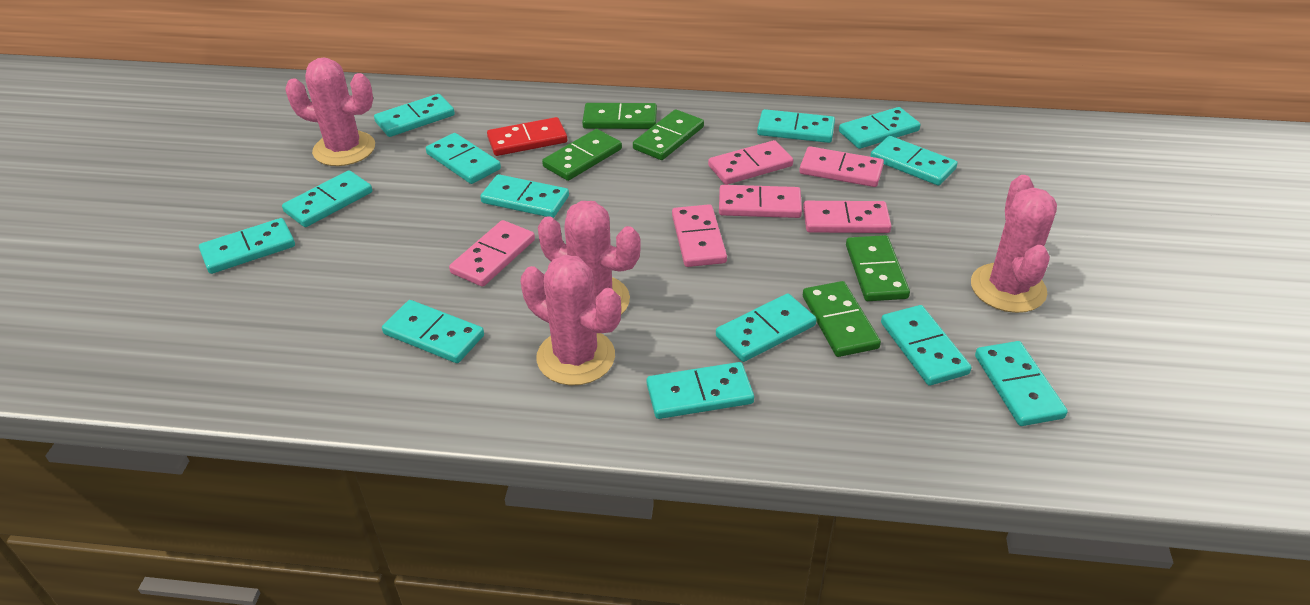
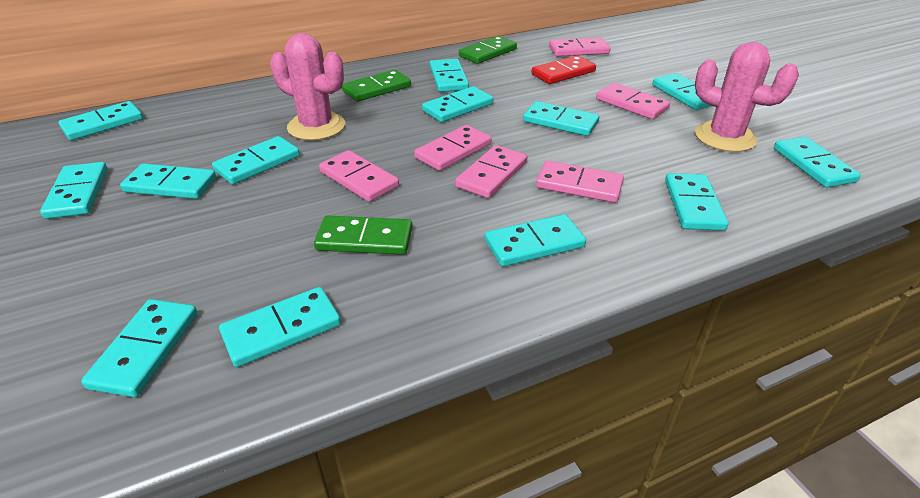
green domino: [542,129,622,181] [582,103,657,129] [633,109,704,160] [803,281,881,357] [846,235,910,301] = 5 -> [314,216,412,255] [342,70,411,102] [459,36,517,64] = 3
pink cactus: [285,58,375,166] [521,255,621,385] [538,201,641,315] [971,175,1057,313] = 4 -> [270,33,345,140] [695,42,799,152] = 2

